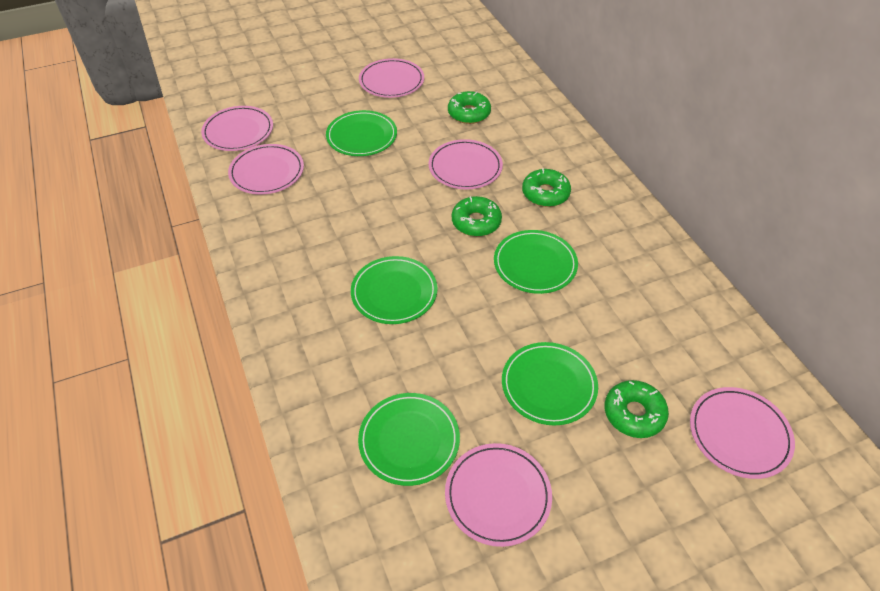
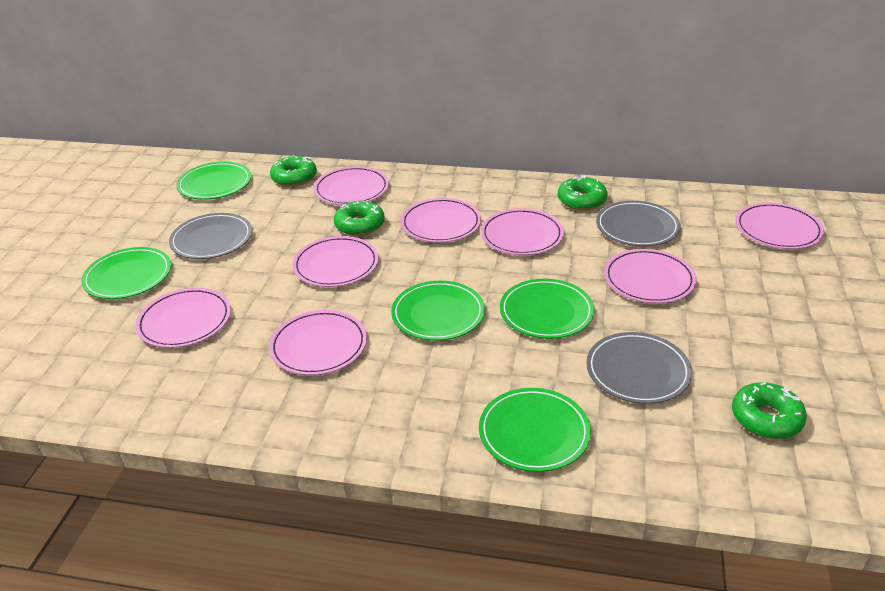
grey plate: none = 0 -> [169,213,252,259] [586,332,692,404] [596,201,680,247] = 3
pink plate: [201,106,273,151] [228,144,304,195] [359,58,424,98] [429,139,503,190] [445,443,552,547] [690,387,795,479] = 6 -> [135,288,231,348] [269,310,367,375] [292,236,379,287] [314,166,389,205] [401,198,481,243] [481,208,564,255] [604,249,696,303] [735,202,824,249] = 8

